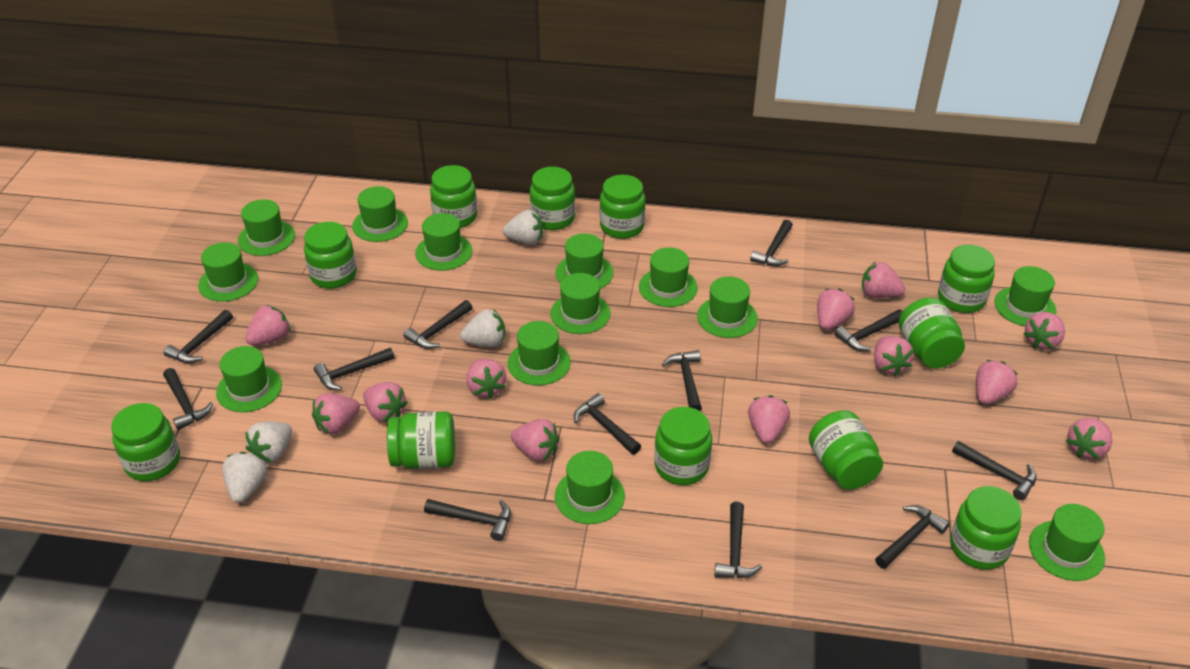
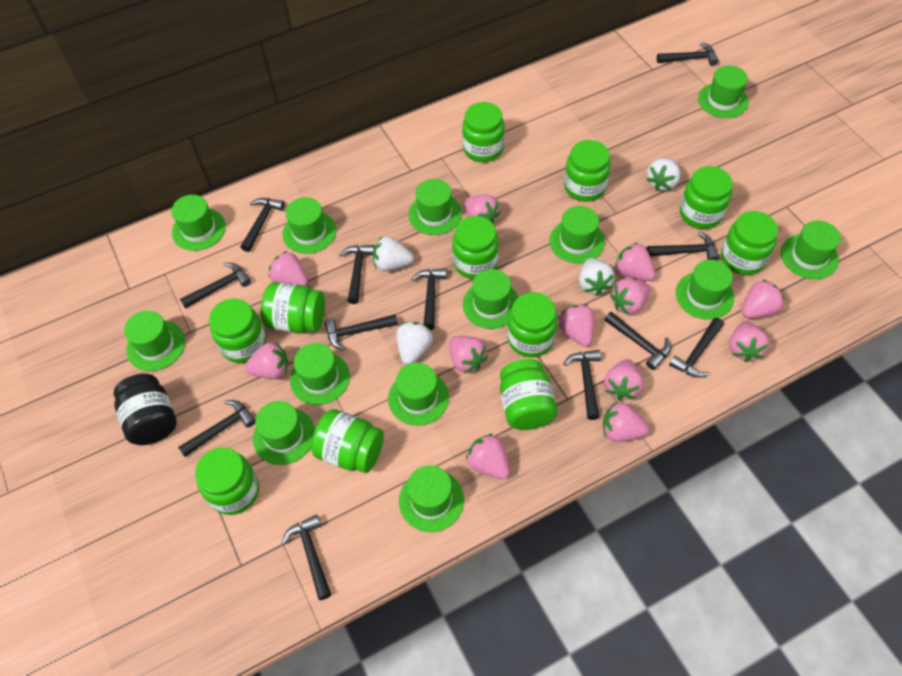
black jar: none = 0 -> [114,374,177,445] = 1

